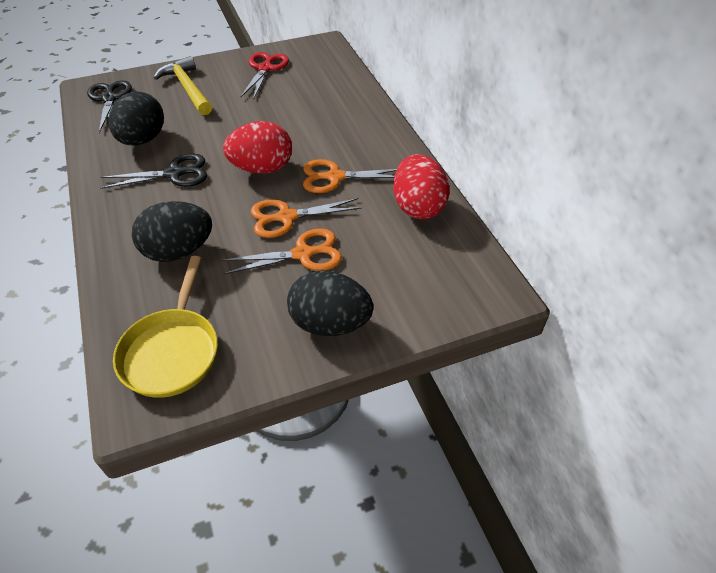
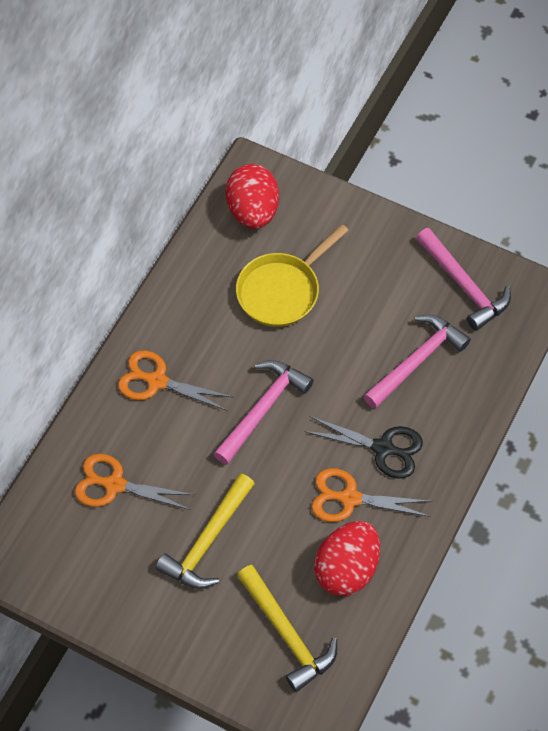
black egg: [109,92,164,145] [132,201,212,262] [287,270,373,336] = 3 -> none = 0
black scissors: [87,80,132,133] [101,153,207,189] = 2 -> [304,416,423,479] = 1
pink hammer: none = 0 -> [214,360,314,465] [364,315,471,409] [416,228,511,331] = 3
red scissors: [241,52,289,100] = 1 -> none = 0
yellow hammer: [154,56,212,115] = 1 -> [155,473,255,589] [237,565,337,692] = 2

